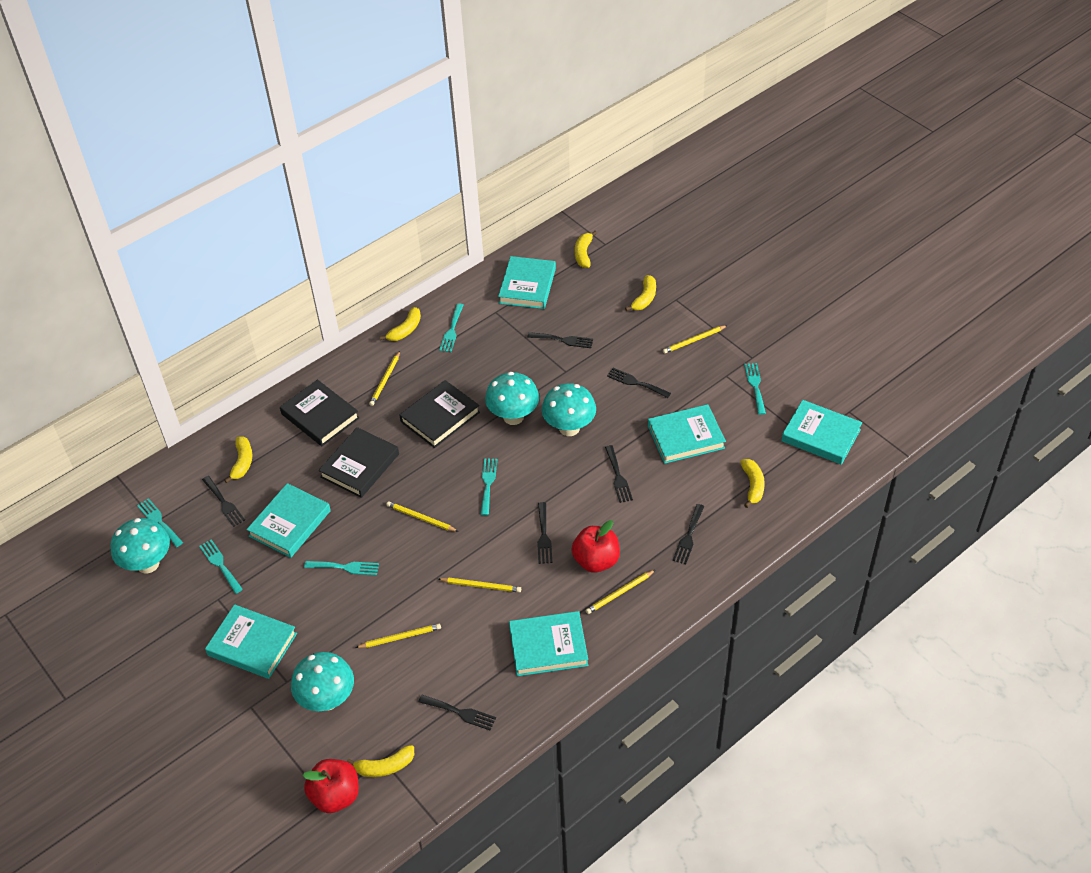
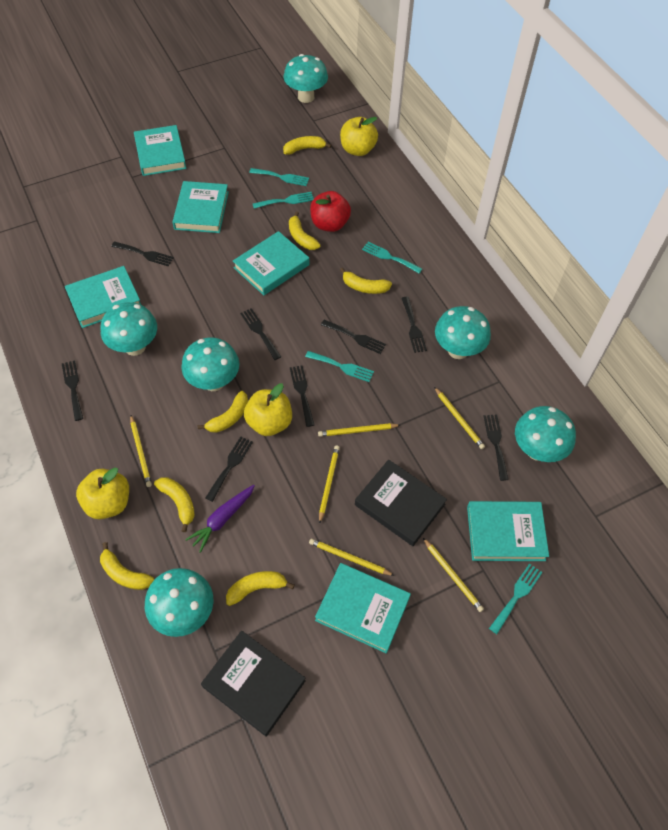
black book: [280,379,359,446] [318,427,399,498] [400,380,480,448] = 3 -> [201,631,306,736] [355,459,447,546] = 2
black fork: [202,476,245,527] [418,695,496,730] [527,332,593,348] [537,502,552,564] [605,445,633,503] [607,368,671,398] [673,504,705,564] = 7 -> [62,360,83,421] [111,241,174,267] [205,436,253,502] [240,308,281,360] [290,365,314,427] [321,320,386,354] [401,297,427,353] [484,414,509,481] = 8
purple carrot: none = 0 -> [185,485,255,553] = 1
red apple: [302,759,359,813] [571,520,620,573] = 2 -> [310,191,351,232] = 1
turquoise fork: [137,498,183,547] [199,539,243,594] [304,561,379,575] [439,304,464,352] [481,458,497,516] [744,363,766,415] = 6 -> [249,168,309,186] [253,192,314,209] [305,351,374,382] [362,242,422,273] [489,563,543,634] = 5
turquoise mushroom: [111,518,170,574] [291,652,354,711] [485,372,539,425] [541,383,596,436] = 4 -> [100,302,157,356] [145,568,213,637] [181,337,239,391] [284,54,328,103] [435,306,491,359] [515,406,576,462] = 6
yellow apple: none = 0 -> [76,468,129,519] [244,383,292,436] [340,117,378,156] = 3
yellow banana: [224,436,252,483] [347,745,414,777] [380,307,421,341] [575,231,597,268] [625,275,656,311] [741,459,765,508] = 6 -> [100,542,154,590] [154,477,195,532] [198,391,248,433] [226,571,295,606] [283,136,331,155] [289,211,320,250] [340,268,392,294] = 7

